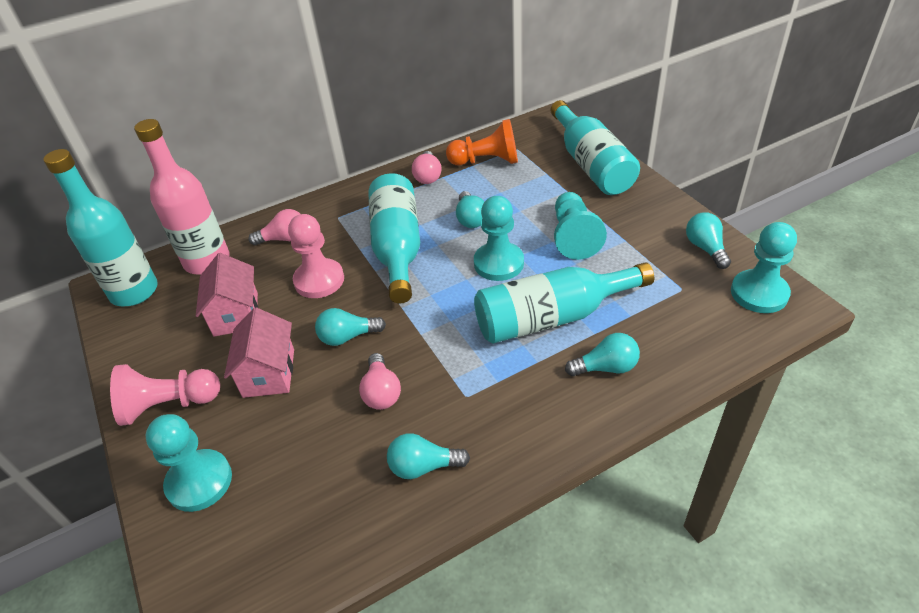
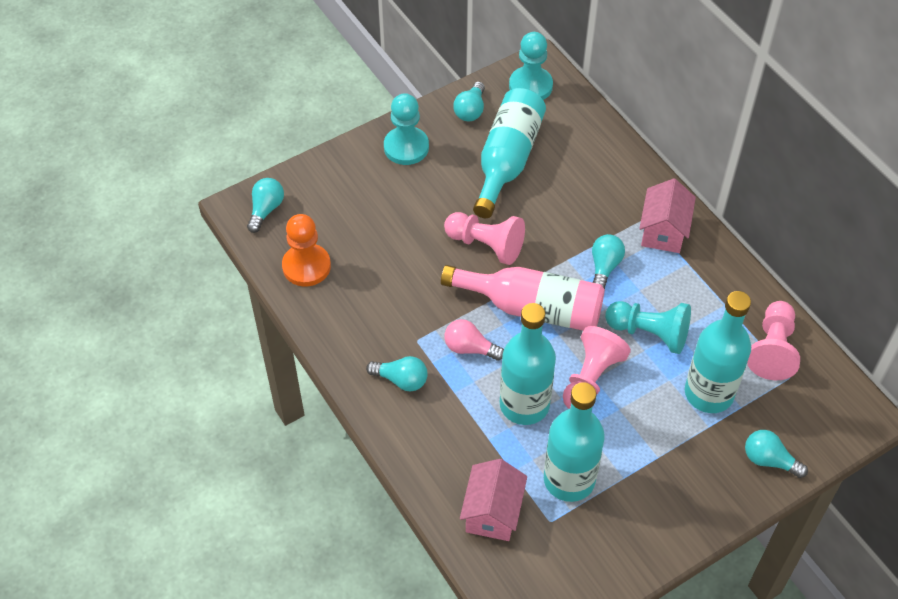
pink light bulb: [248,209,300,246] [359,353,401,410] [412,151,442,184] = 3 -> [444,319,504,361] = 1
pink pawn: [110,364,220,426] [288,214,344,298] = 2 -> [444,212,525,265] [563,326,631,409] [747,301,800,380] = 3
turquoise pawn: [146,414,232,512] [474,196,524,281] [554,192,607,260] [731,222,797,313] = 4 -> [384,93,429,165] [509,32,553,100] [605,301,691,354] = 3

